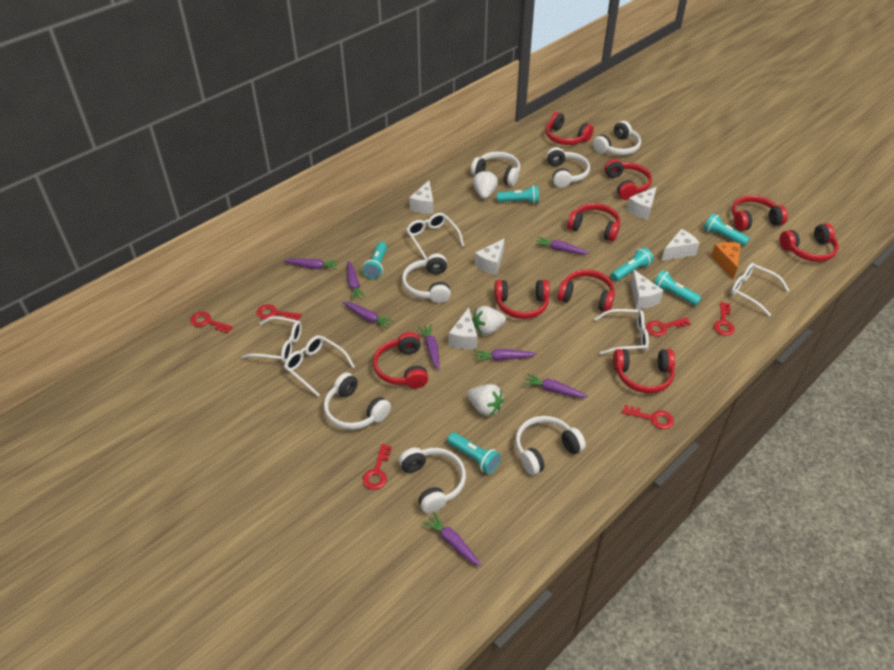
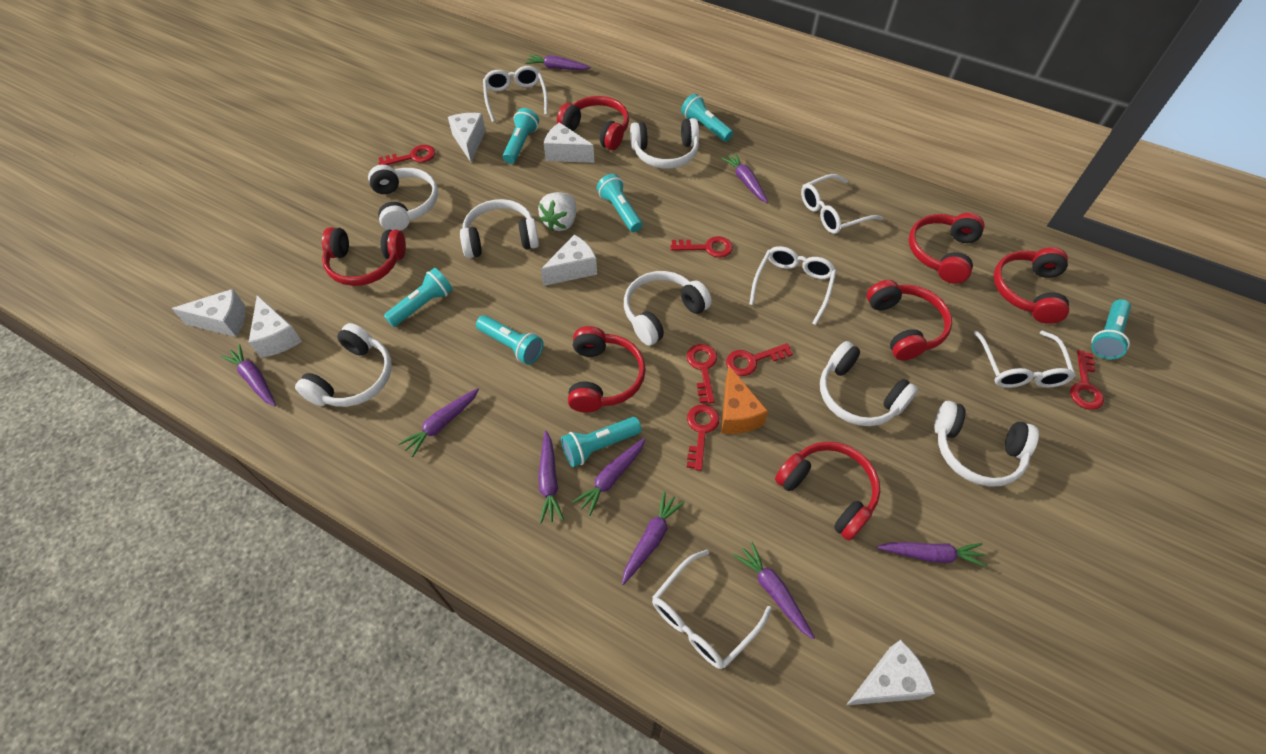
purple carrot: [283,258,339,270] [342,302,394,329] [347,261,366,300] [418,324,440,370] [422,512,482,566] [474,349,537,362] [523,373,588,398] [535,237,590,254] = 8 -> [221,344,276,406] [398,388,479,457] [525,54,591,70] [538,431,564,524] [573,438,645,516] [622,491,685,585] [721,153,768,203] [733,542,815,640] [877,542,987,567] = 9
red headphones: [373,332,428,389] [495,280,550,319] [546,112,594,145] [557,270,615,312] [567,203,620,242] [604,159,652,200] [613,349,675,393] [732,195,788,231] [779,223,839,262] = 9 -> [322,227,406,286] [557,96,629,150] [568,326,646,413] [775,442,880,541] [867,280,952,361] [908,213,985,284] [993,247,1069,324] = 7
turquoise flashlight: [363,242,387,279] [447,432,501,474] [497,185,539,204] [611,247,653,281] [654,270,702,306] [704,213,750,246] = 6 -> [384,268,453,327] [476,315,544,365] [503,108,539,164] [561,417,642,467] [597,174,642,232] [681,94,733,142] [1091,299,1131,360] = 7
white strawberry: [467,384,504,416] [472,306,506,336] [473,170,498,199] = 3 -> [538,192,576,232] = 1

